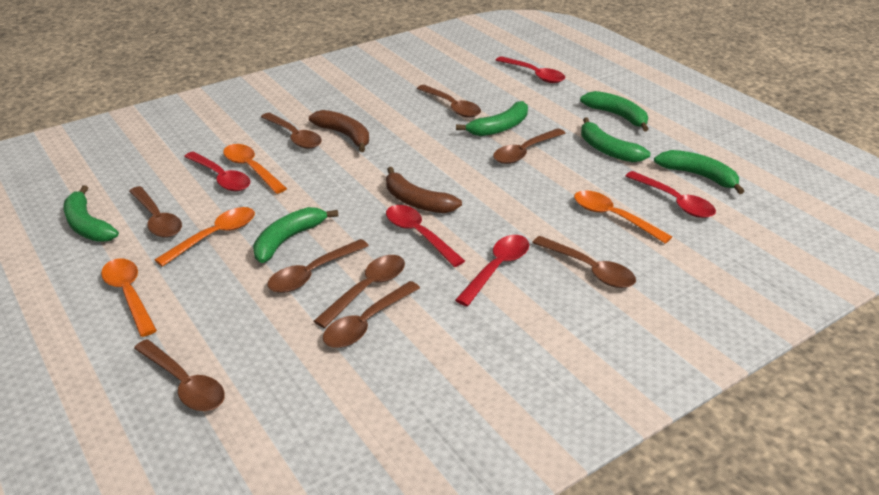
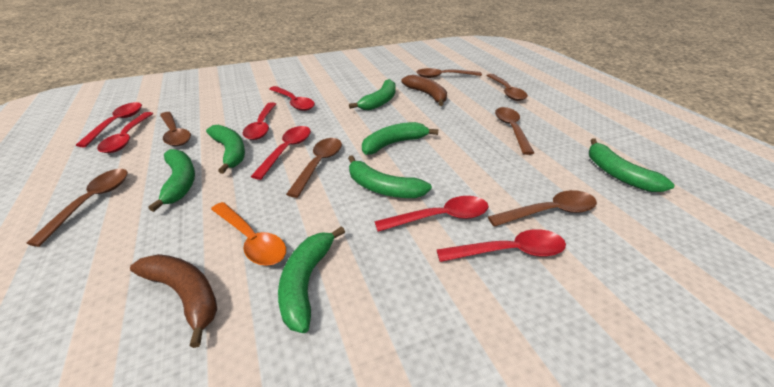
brown spoon: [129,186,182,238] [134,339,225,411] [261,113,322,149] [268,239,369,293] [314,255,405,328] [323,281,420,348] [417,85,481,118] [493,128,565,164] [532,236,636,288] = 9 -> [26,169,128,247] [160,112,191,146] [286,138,342,198] [416,68,482,78] [486,74,528,101] [488,190,597,227] [495,107,534,155] = 7
green banana: [63,185,119,242] [253,207,338,263] [456,101,528,136] [580,91,648,131] [581,117,650,162] [654,150,745,194] = 6 -> [149,149,195,212] [206,125,245,174] [278,226,345,333] [348,155,432,198] [349,79,396,110] [362,122,438,155] [589,138,675,192] = 7
orange spoon: [101,258,157,337] [155,207,255,267] [223,144,287,194] [574,190,672,244] = 4 -> [211,202,286,266] = 1
red spoon: [184,152,250,191] [386,205,465,267] [455,235,529,306] [496,56,565,83] [625,171,716,218] = 5 -> [76,102,142,147] [97,112,154,153] [243,102,276,140] [251,126,311,180] [269,86,315,111] [374,196,489,232] [437,229,566,262] = 7

